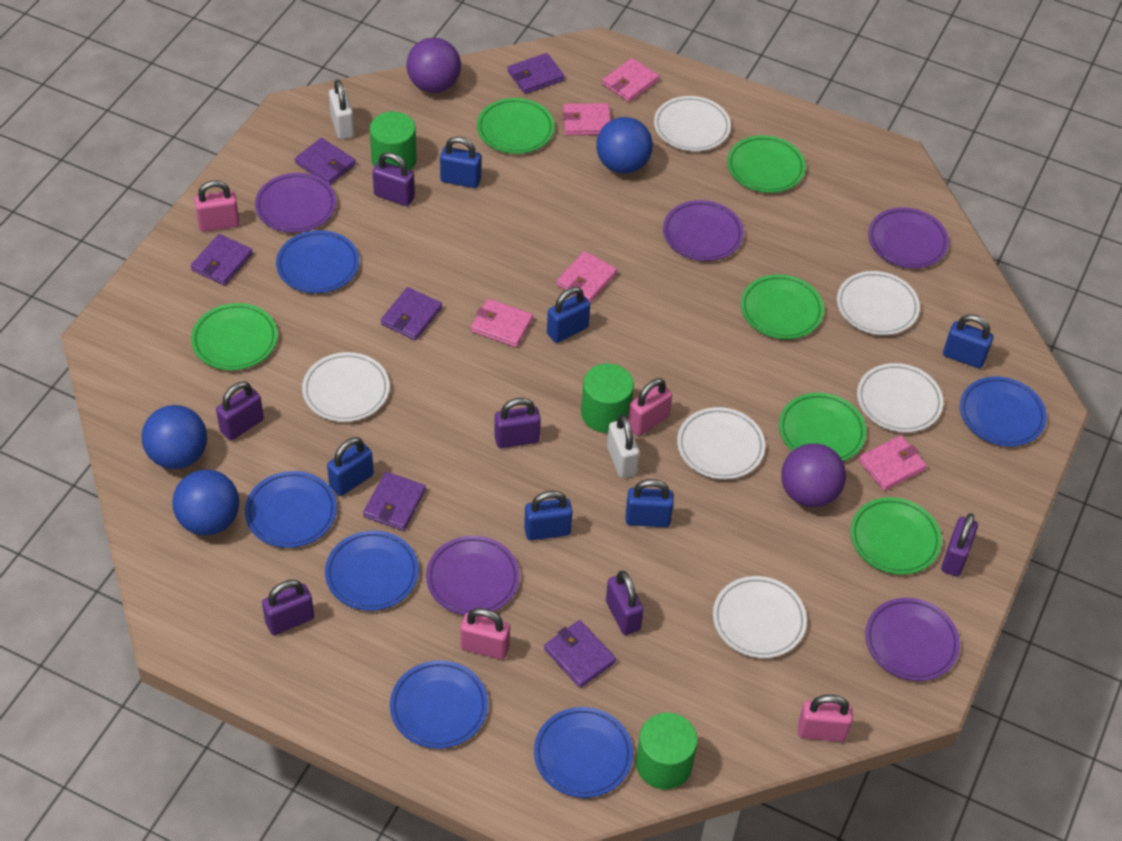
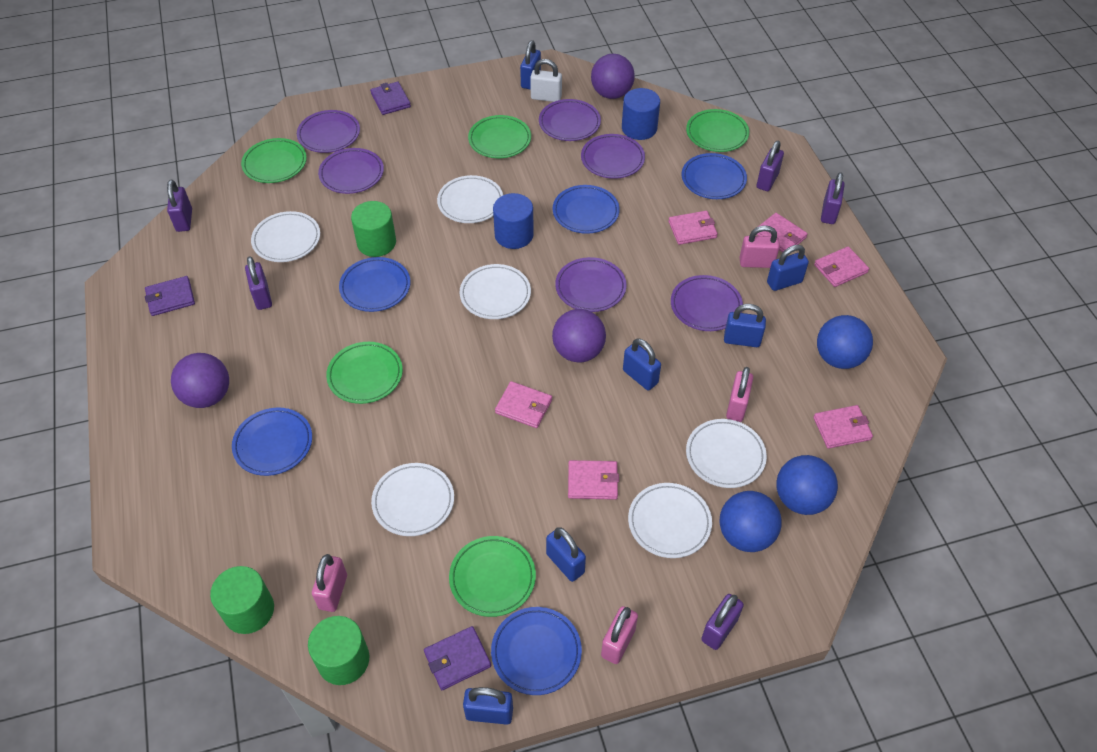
blue cylinder: none = 0 -> [493,193,534,249] [622,88,660,140] = 2
blue plate: [245,471,337,548] [276,230,359,293] [325,530,419,611] [390,660,488,749] [534,707,633,798] [960,376,1047,447] = 6 -> [232,408,312,476] [339,257,410,312] [491,607,582,695] [553,185,620,234] [682,153,747,199] = 5
green plate: [191,303,278,370] [477,98,554,154] [727,135,806,193] [741,274,824,339] [779,393,866,461] [850,497,942,575] = 6 -> [241,138,307,183] [326,342,403,404] [449,536,536,617] [468,115,531,158] [686,109,749,152] = 5
pink wallet: [471,299,533,348] [557,251,617,303] [563,103,611,135] [602,58,659,102] [859,435,927,491] = 5 -> [495,381,552,428] [568,460,619,500] [668,211,718,245] [756,213,808,252] [813,405,873,449] [814,246,869,287] = 6
purple ball: [406,38,461,93] [781,443,846,507] = 2 -> [171,353,229,408] [552,309,606,363] [591,54,635,99] = 3
purple padlock: [216,382,264,441] [262,580,314,635] [373,152,415,206] [494,398,541,448] [606,571,644,635] [941,513,978,577] = 6 -> [167,180,192,232] [245,256,272,310] [701,594,744,650] [757,141,784,191] [821,172,845,224] = 5
purple plate: [255,173,336,233] [426,536,520,615] [663,200,744,261] [865,598,960,681] [868,207,949,268] = 5 -> [297,110,360,153] [318,148,384,194] [539,99,601,141] [555,257,626,312] [581,134,645,179] [671,275,743,331] = 6
purple wallet: [191,234,253,285] [295,138,356,185] [363,472,426,531] [381,287,442,340] [508,53,564,94] [544,620,616,688] = 6 -> [145,276,195,316] [370,81,411,115] [424,626,491,690] = 3
white padlock: [329,79,354,139] [607,415,640,478] = 2 -> [530,59,562,102] = 1

